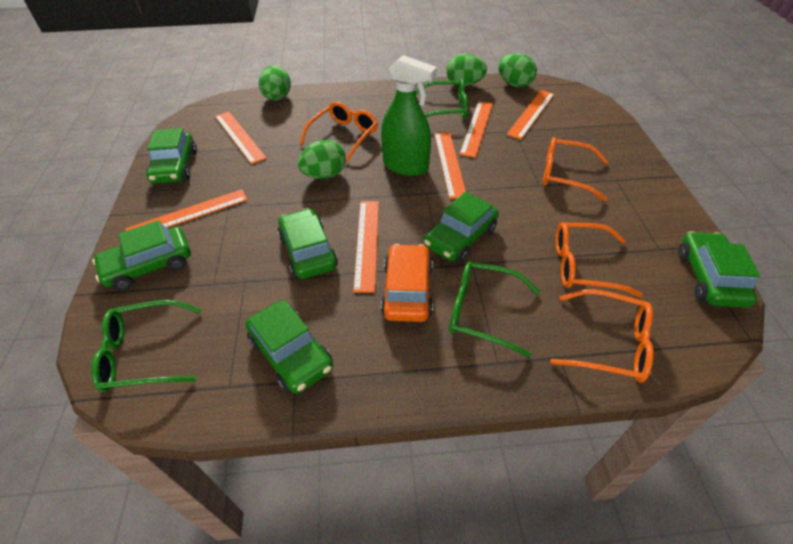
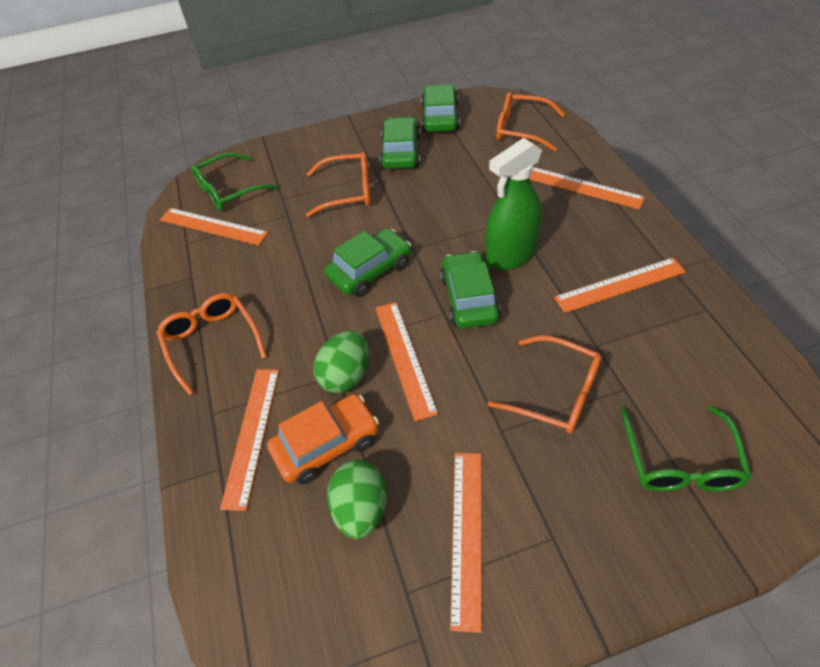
green car: [92,220,191,291] [146,128,197,184] [245,300,333,394] [278,208,338,279] [424,192,499,262] [678,231,760,308] = 6 -> [324,228,411,297] [380,117,420,169] [421,84,460,132] [440,251,501,329] = 4
green egg: [259,66,291,101] [298,140,346,179] [446,54,487,86] [498,53,537,88] = 4 -> [313,331,369,393] [327,460,387,539] = 2
green glasses: [91,300,202,392] [415,79,468,119] [449,262,540,358] = 3 -> [191,152,278,211] [621,406,752,491] = 2

